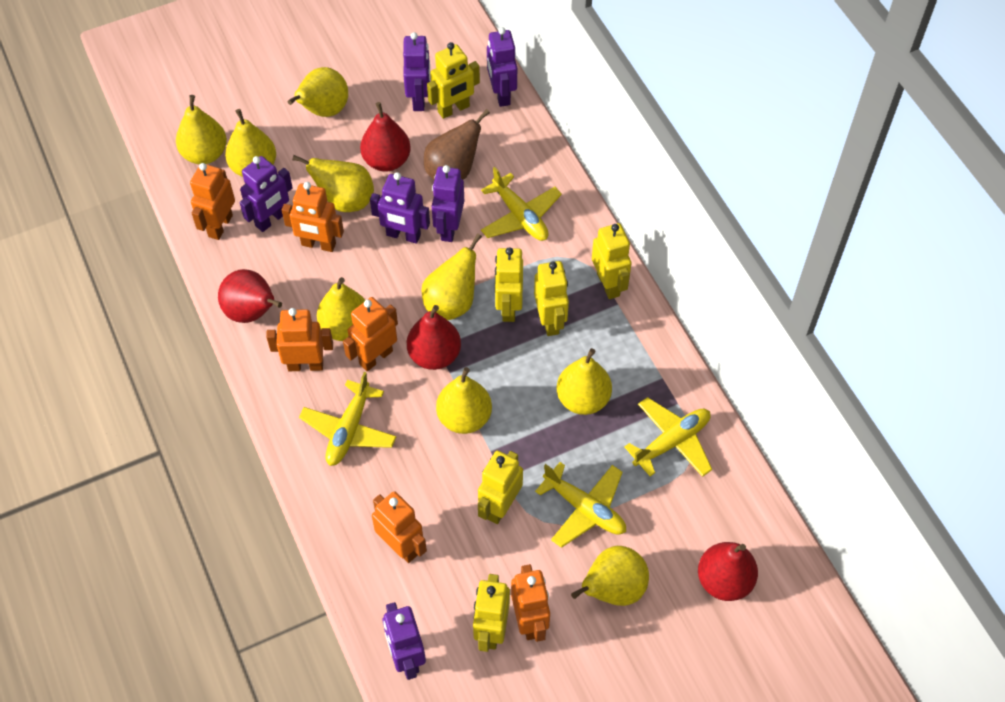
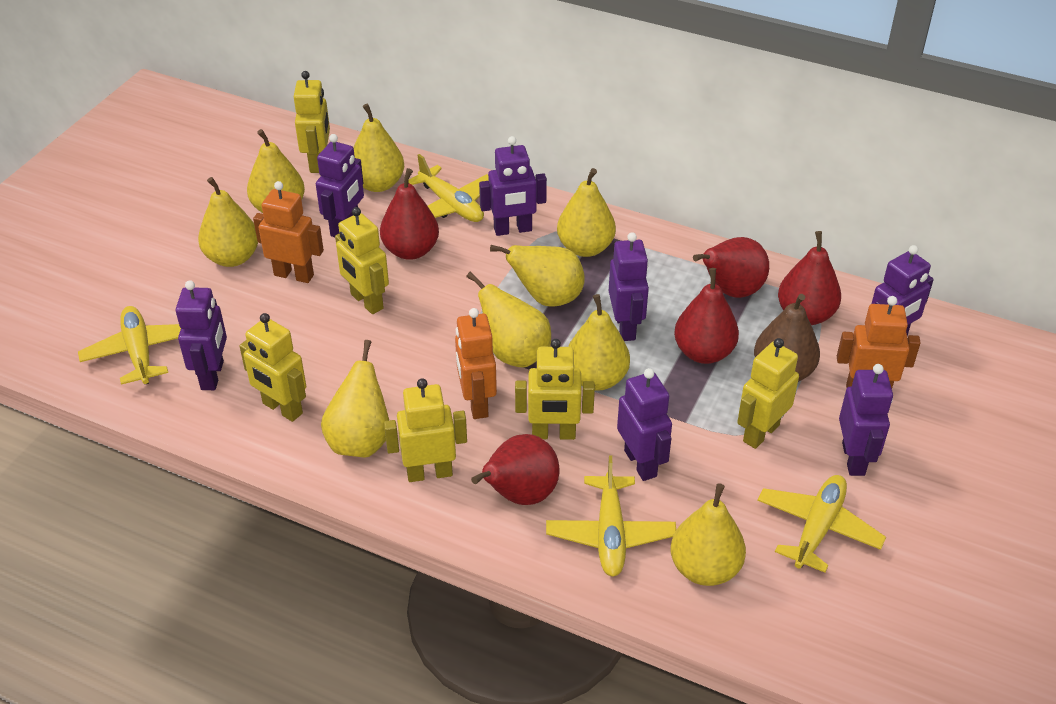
orange robot: [190,163,235,240] [266,308,333,371] [282,182,344,252] [343,297,398,371] [372,491,427,563] [511,564,550,642] = 6 -> [253,181,324,283] [455,308,497,419] [837,296,921,388] = 3
purple robot: [239,156,293,232] [370,172,430,244] [383,602,426,680] [403,32,430,111] [432,165,464,242] [487,27,517,107] = 6 -> [176,280,227,390] [316,134,364,237] [479,136,547,236] [609,232,649,341] [617,368,672,481] [839,364,893,476] [871,245,934,336] = 7
red pear: [218,269,282,323] [360,102,411,172] [407,305,461,370] [698,542,758,601] = 4 -> [380,168,439,260] [471,434,559,505] [674,268,739,364] [693,237,769,298] [778,231,841,325] = 5

